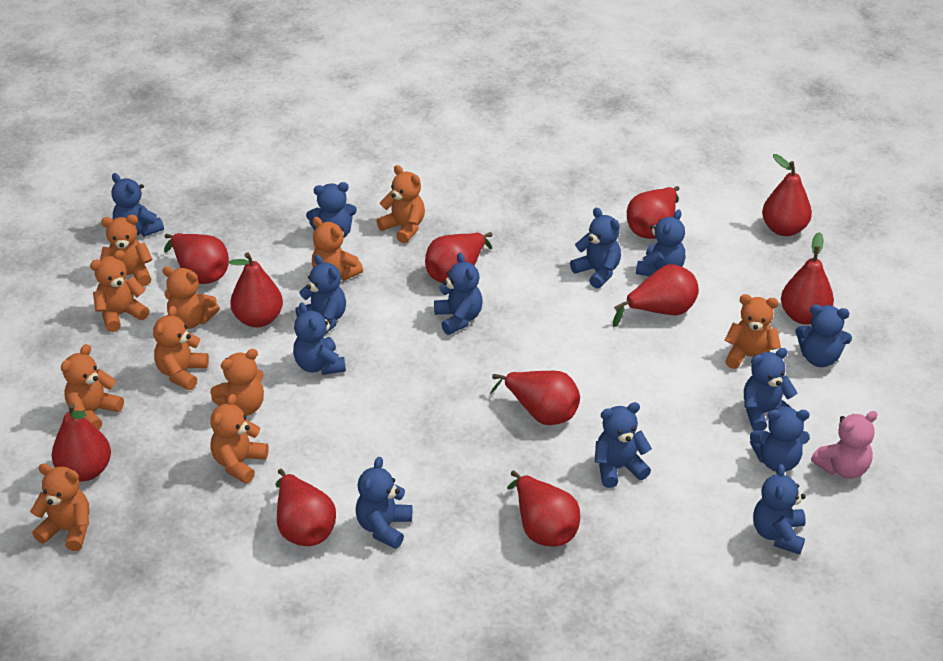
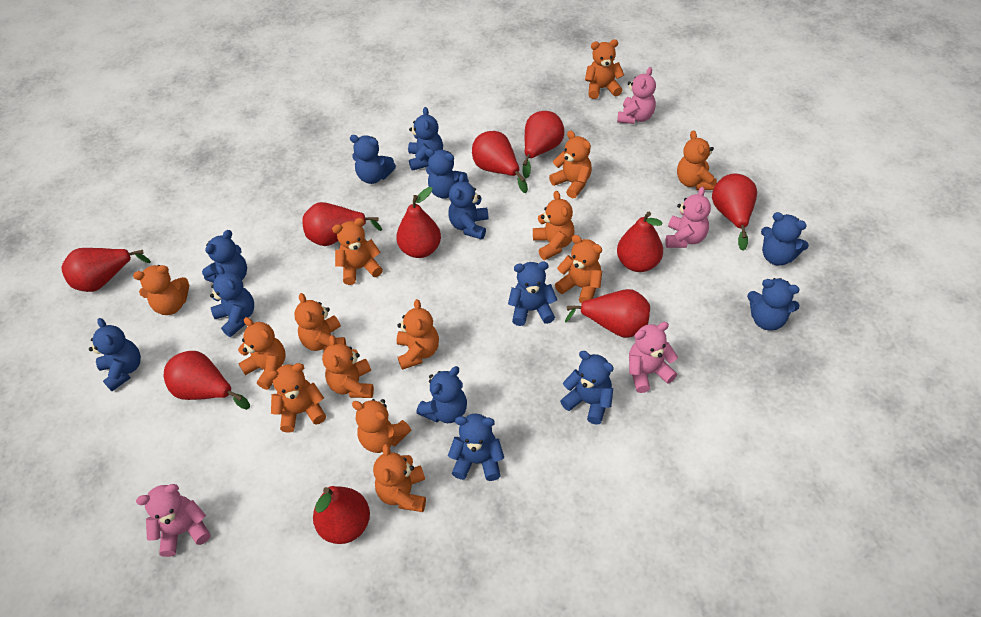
orange teddy bear: [30,464,90,551] [61,344,124,430] [90,250,149,332] [100,215,153,287] [153,306,209,390] [162,266,219,329] [210,349,264,416] [210,394,268,484] [312,217,363,281] [377,165,425,243] [725,294,781,369] = 11 -> [133,265,189,315] [238,317,285,390] [266,363,326,433] [294,293,346,351] [322,335,374,398] [332,218,383,285] [352,399,411,453] [373,444,426,512] [397,299,439,370] [533,191,575,260] [549,130,592,198] [555,235,602,304] [585,39,624,99] [677,130,717,190] = 14
pink teddy bear: [811,411,878,479] = 1 -> [136,484,210,557] [617,67,656,124] [629,322,678,393] [665,187,711,248] = 4
red pear: [52,403,111,482] [164,233,229,284] [229,252,283,327] [275,469,336,546] [425,232,492,283] [490,371,580,425] [507,471,580,547] [613,264,699,327] [627,186,679,239] [762,154,812,236] [781,232,834,325] = 11 -> [61,248,151,292] [164,351,250,410] [302,202,382,246] [313,486,370,544] [396,187,441,258] [472,131,528,193] [522,111,564,179] [565,289,650,338] [617,212,663,272] [712,173,757,251] = 10

